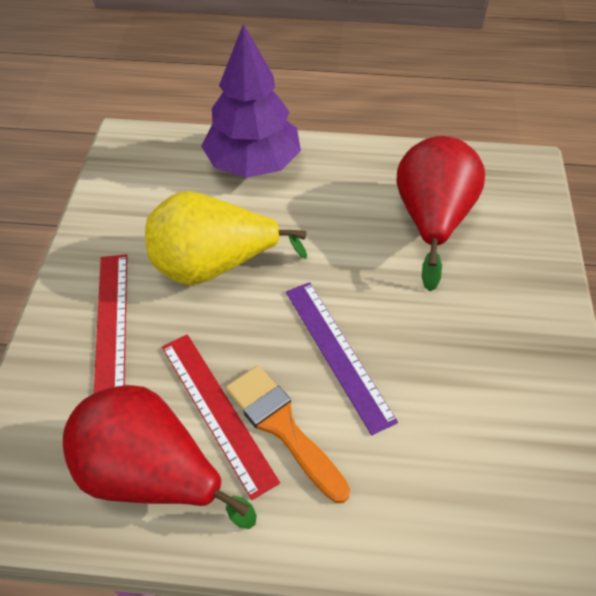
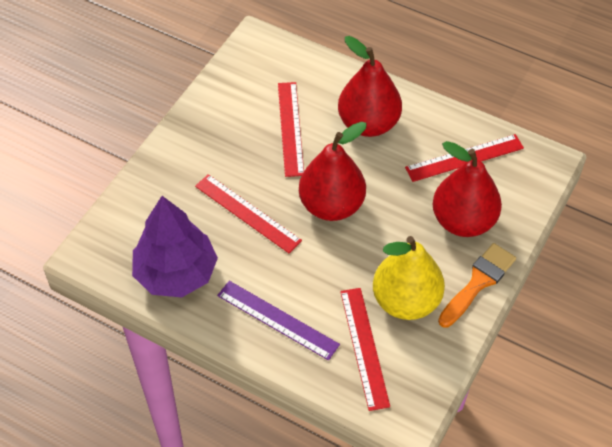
red pear: [63,385,257,529] [397,136,485,291] = 2 -> [299,122,367,221] [338,36,402,137] [433,141,502,237] = 3
red ruler: [94,254,127,393] [162,334,280,500] = 2 -> [195,174,302,253] [278,82,304,177] [340,288,390,411] [405,134,524,182] = 4

